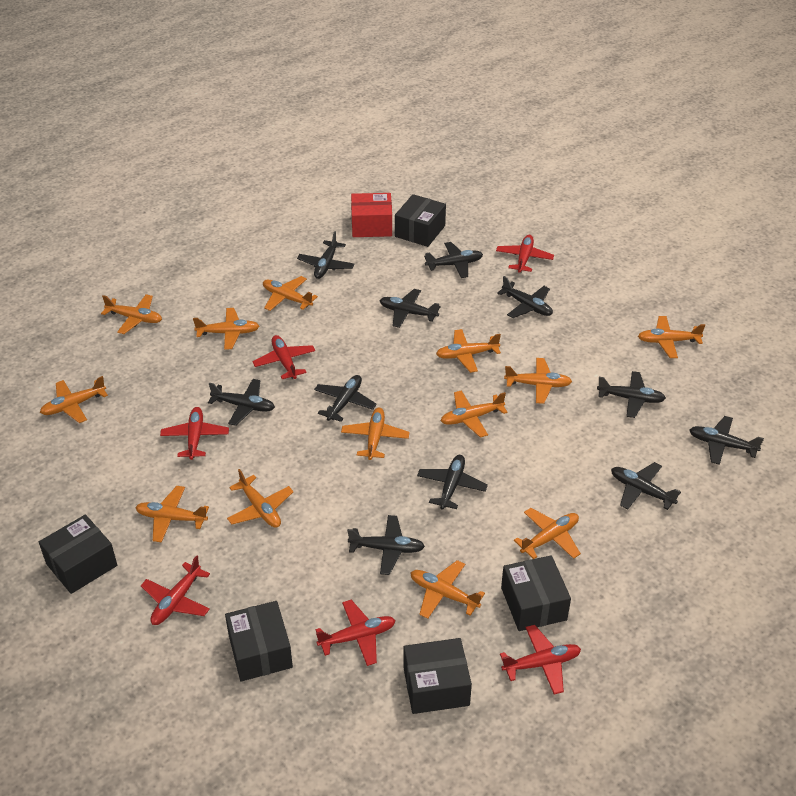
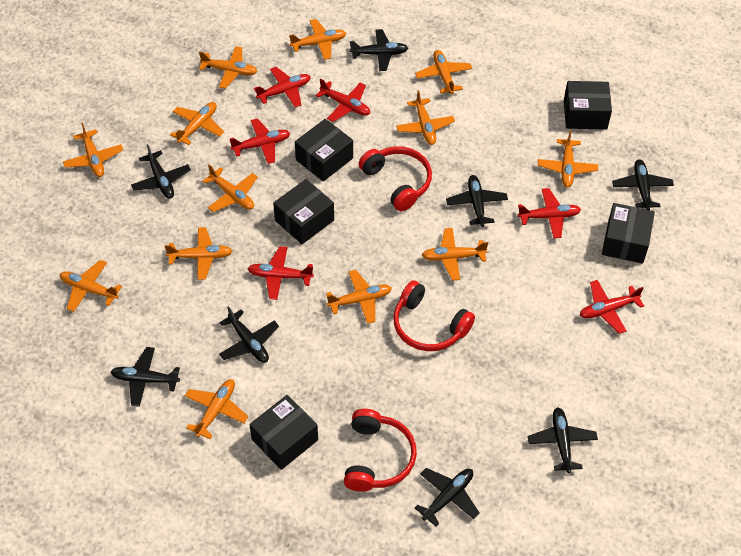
black plane: [208,379,275,426] [297,231,355,279] [314,375,377,422] [347,515,425,575] [379,289,441,328] [417,455,488,509] [424,242,483,278] [497,276,553,318] [597,371,666,418] [611,462,681,510] [689,416,764,465] = 11 -> [111,347,180,407] [131,144,191,199] [219,306,279,363] [350,29,408,71] [415,468,479,526] [446,175,508,227] [527,407,598,473] [612,159,674,210] = 8
red box: [351,193,392,237] = 1 -> none = 0
red headphones: none = 0 -> [344,409,417,492] [359,146,432,211] [393,280,475,351] = 3

